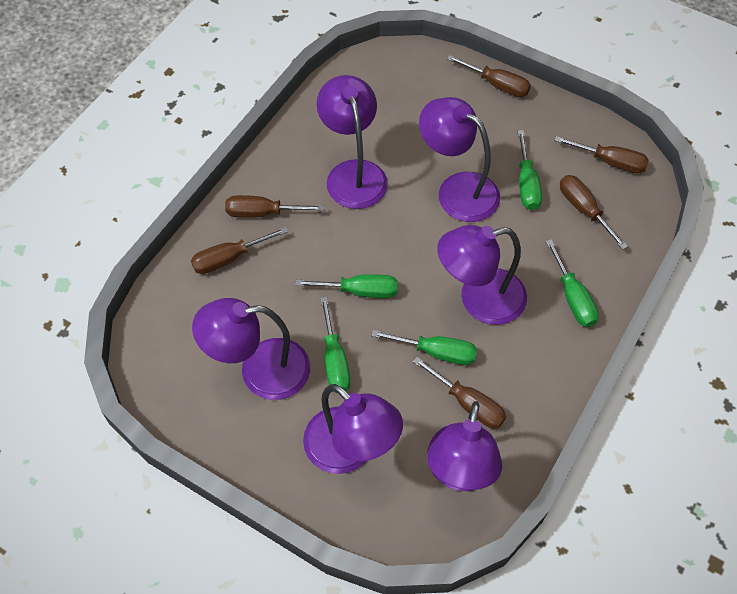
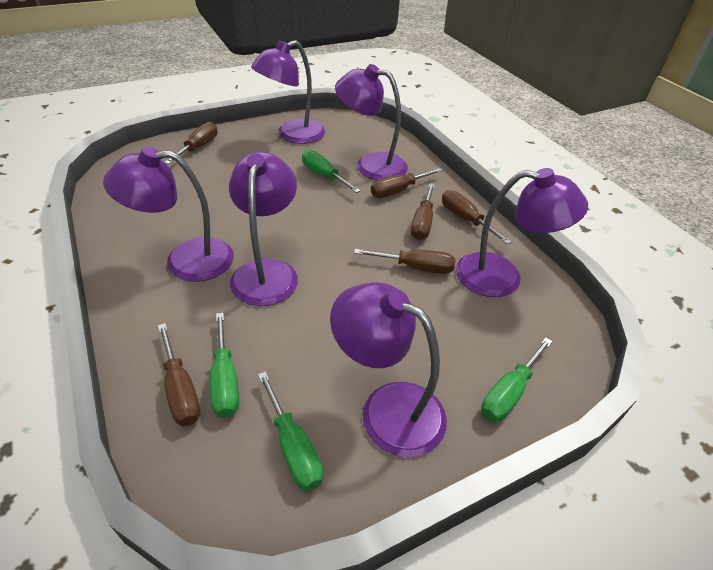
green screwdriver: [295,274,398,298] [320,297,350,393] [371,330,477,365] [518,130,542,210] [545,239,599,327] = 5 -> [210,313,239,418] [258,371,323,491] [302,150,361,193] [481,337,553,422] = 4

